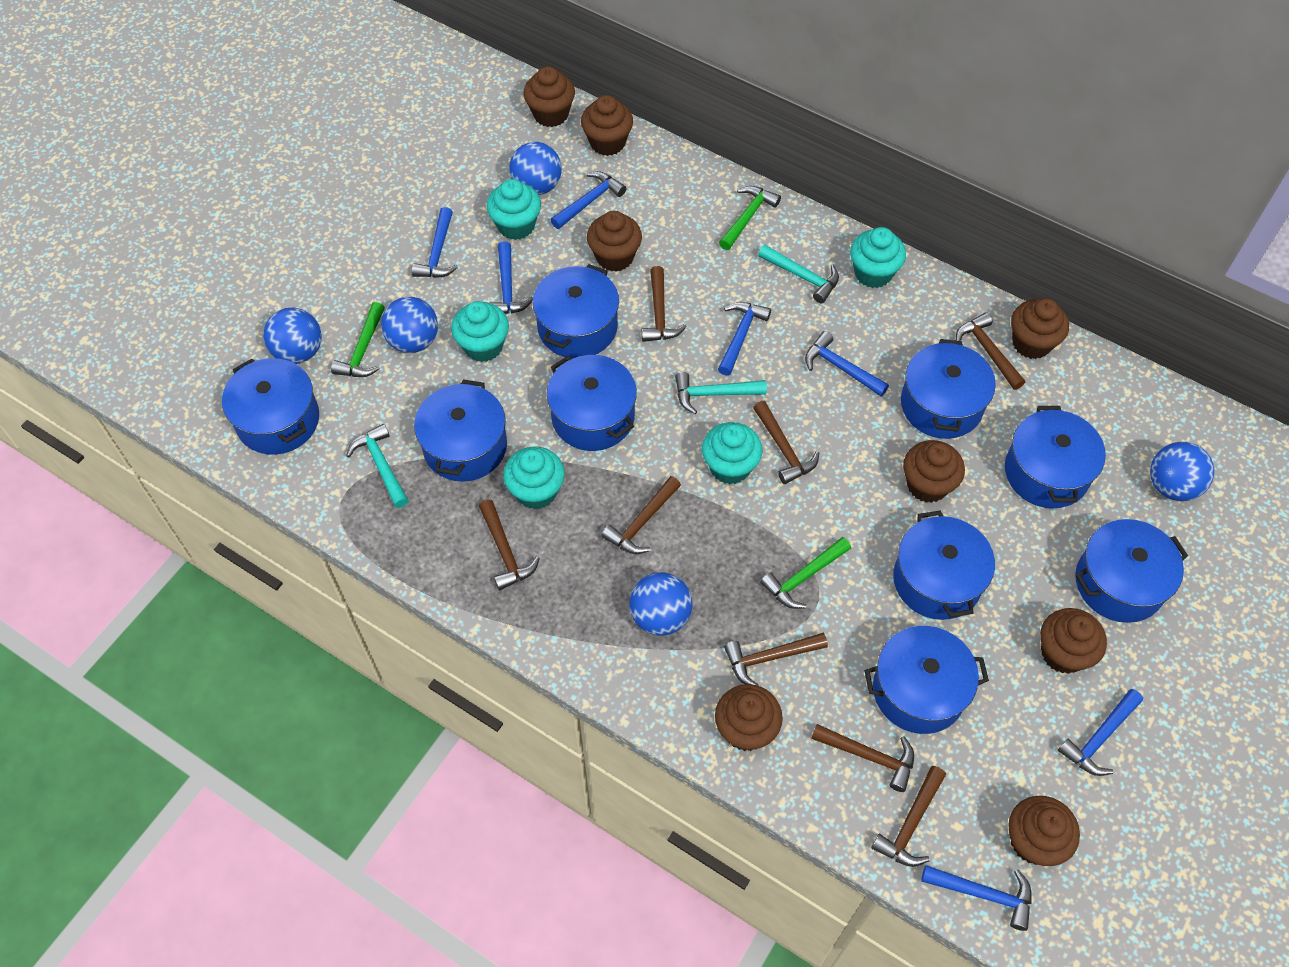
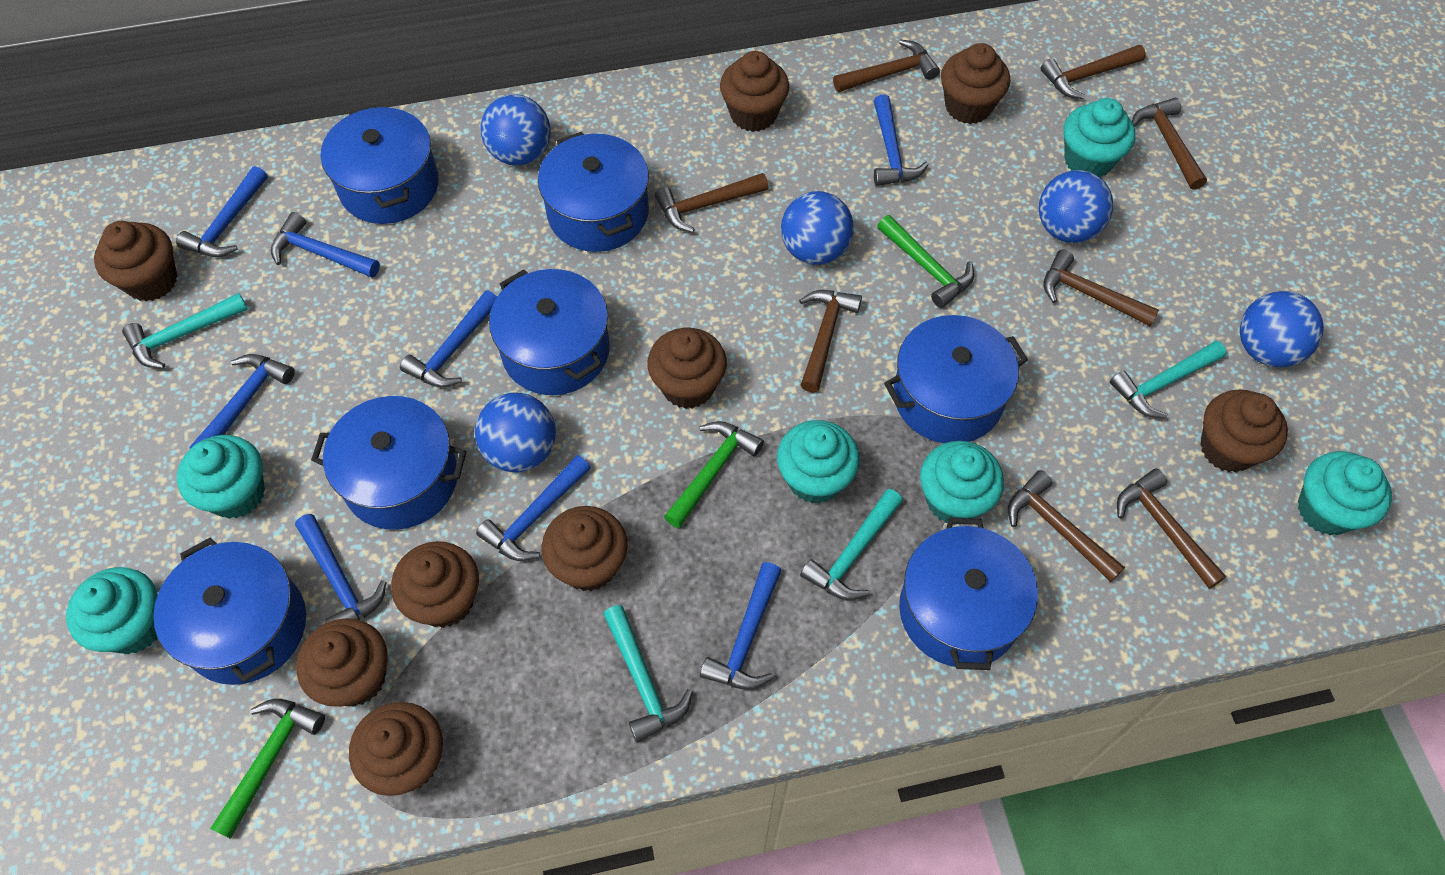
blue hammer: [412,207,458,278] [491,241,533,314] [551,171,626,229] [718,302,771,376] [805,331,889,396] [921,865,1032,931] [1058,689,1143,776] = 7 -> [176,166,268,257] [190,354,295,449] [271,212,380,278] [295,514,387,623] [400,290,497,388] [476,455,591,561] [700,562,782,690] [874,95,929,186] = 8
blue pot: [222,358,319,455] [414,379,507,482] [533,264,619,358] [547,355,637,451] [864,626,989,734] [893,511,995,620] [901,339,996,439] [1005,406,1106,508] [1075,519,1188,623] = 9 -> [153,537,306,685] [311,396,466,530] [321,105,439,224] [489,269,610,395] [538,132,649,252] [884,315,1028,443] [899,518,1038,670] = 7
brown cupcake: [523,66,575,127] [581,95,633,156] [587,211,642,272] [715,684,783,751] [903,440,965,503] [1008,796,1080,866] [1011,298,1069,359] [1040,608,1107,674] = 8 -> [94,221,177,301] [296,618,388,707] [349,702,443,796] [391,541,479,628] [541,506,628,591] [647,328,727,409] [720,51,789,132] [941,43,1010,124] [1200,390,1288,472] = 9
turquoise cupcake: [451,301,509,362] [487,179,541,240] [503,446,565,509] [702,422,763,484] [850,227,906,288] = 5 -> [66,567,158,654] [177,435,265,519] [777,420,860,504] [920,441,1004,525] [1063,98,1135,178] [1298,451,1392,535] = 6
turquoise hammer: [346,424,409,508] [675,372,767,414] [758,245,839,303] = 3 -> [122,293,248,368] [603,605,693,743] [800,489,903,600] [1110,341,1226,418] = 4

